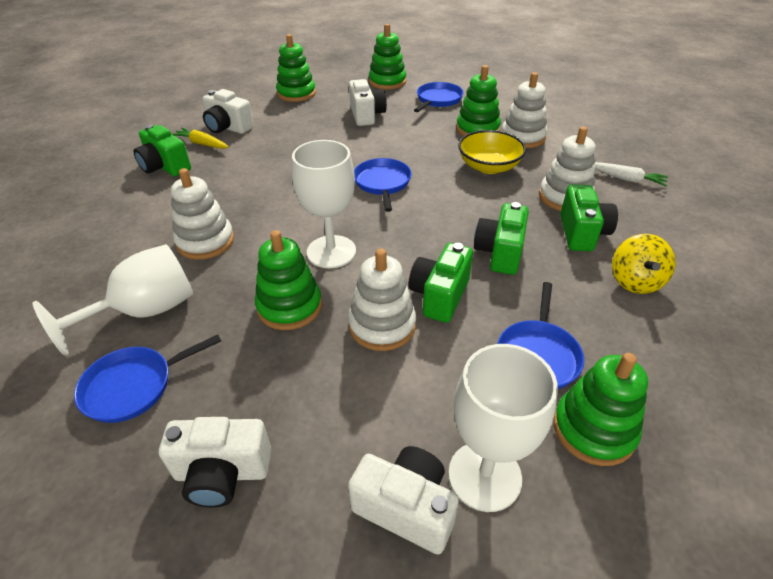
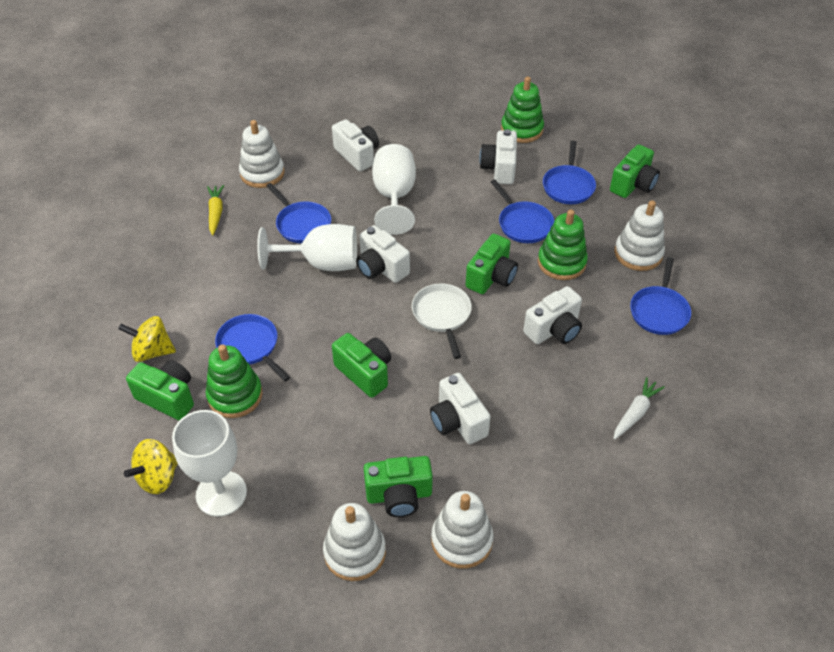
blue pan: [74,334,221,423] [354,158,412,212] [414,82,464,112] [497,282,584,389] = 4 -> [215,314,290,381] [267,183,331,243] [491,180,554,243] [543,141,596,204] [630,257,691,335] = 5
green camera: [133,125,191,177] [409,243,473,323] [474,202,529,275] [560,184,618,251] = 4 -> [126,360,194,420] [332,333,391,398] [364,456,433,517] [466,234,518,294] [610,144,660,198] = 5
green stacking toy: [255,230,322,330] [276,34,316,102] [369,24,406,90] [456,65,501,136] [554,353,648,466] = 5 -> [206,344,263,418] [501,77,544,143] [538,209,588,280] = 3
white camera: [159,417,271,508] [203,89,254,134] [348,446,459,554] [349,79,387,126] = 4 -> [332,119,379,171] [356,225,410,283] [430,373,491,444] [479,129,517,184] [523,286,582,344] = 5
white pan: none = 0 -> [412,283,472,359] = 1
yellow bowl: [458,130,526,174] = 1 -> none = 0
yellow spinning top: [612,234,676,294] = 1 -> [118,316,176,362] [124,439,178,494] = 2

